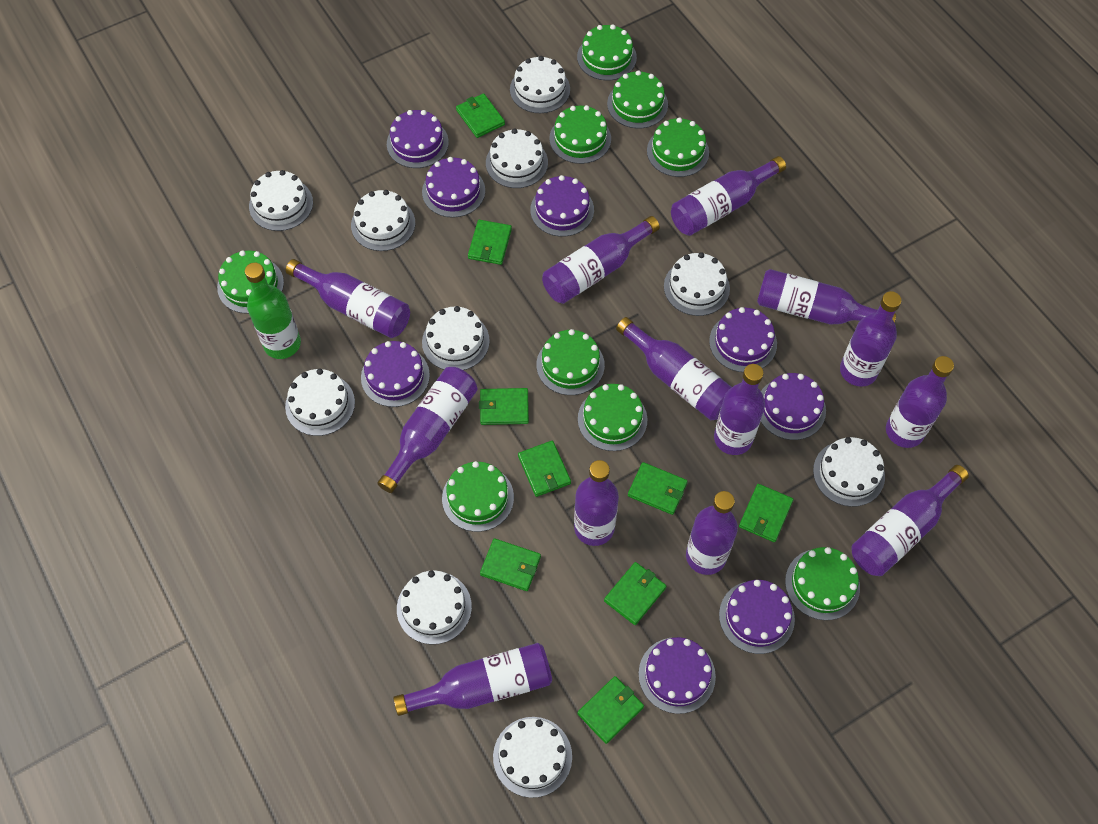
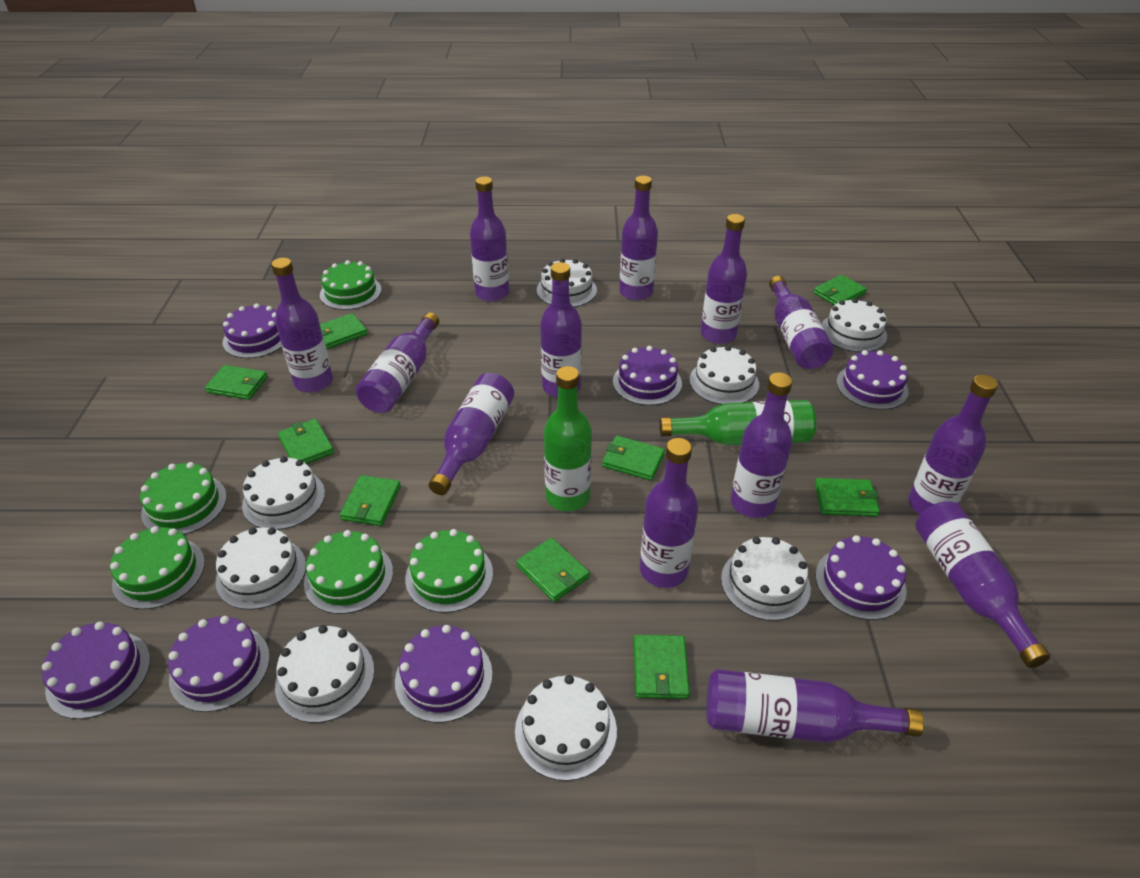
green bottle: [245,263,301,359] = 1 -> [544,366,592,511] [659,400,816,445] = 2
green cake: [217,250,284,314] [442,461,514,532] [536,329,605,395] [549,105,611,164] [577,24,637,81] [578,384,647,451] [607,70,668,128] [647,117,709,177] [785,547,860,620] = 9 -> [110,526,205,609] [140,462,227,535] [304,530,393,614] [320,260,382,310] [405,529,493,613] = 5
purple cake: [361,341,430,407] [387,110,449,168] [422,157,485,218] [530,175,594,237] [639,637,716,714] [709,307,777,372] [719,580,795,654] [761,373,826,440] = 8 -> [42,622,150,719] [168,616,270,712] [223,304,282,358] [395,625,493,723] [613,346,682,405] [816,535,907,620] [837,350,909,410] = 7
white cake: [249,170,313,231] [285,369,355,436] [351,190,415,251] [397,570,472,644] [422,306,490,370] [486,129,548,188] [493,717,572,798] [510,56,570,113] [664,252,730,316] [813,437,885,507] = 10 -> [216,527,306,610] [242,456,325,530] [275,625,374,723] [515,675,617,781] [537,258,597,307] [689,346,759,405] [721,537,811,621] [822,298,887,352] = 8

